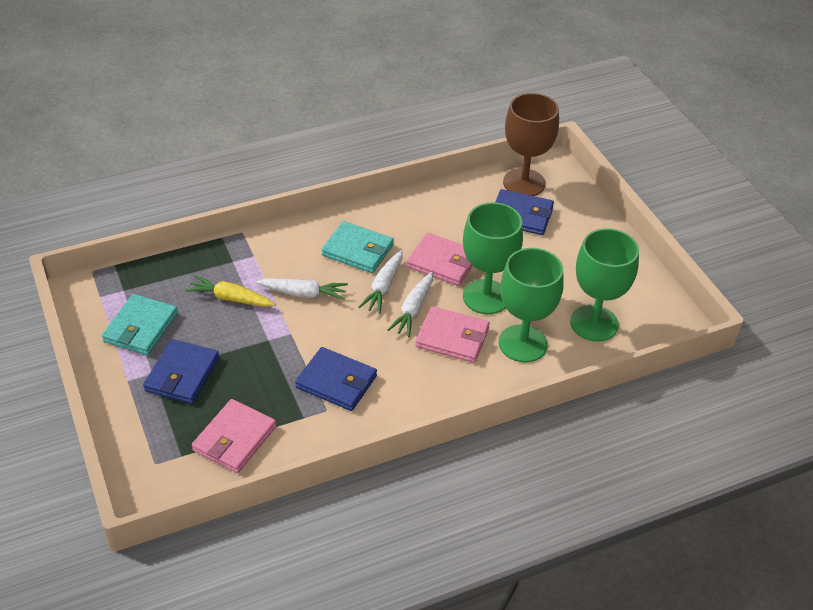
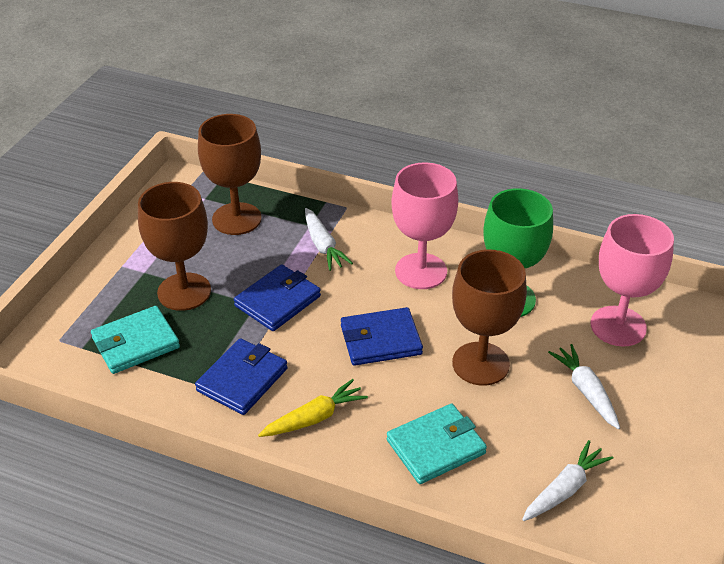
brown goblet: [503,93,559,196] = 1 -> [138,182,211,311] [198,114,261,235] [452,250,527,386] = 3
green goblet: [463,202,523,314] [499,248,564,362] [570,228,639,342] = 3 -> [483,188,553,317] = 1
pink goblet: none = 0 -> [391,162,458,289] [591,214,674,347] = 2
pink wallet: [192,399,276,473] [407,233,472,286] [415,306,490,363] = 3 -> none = 0

